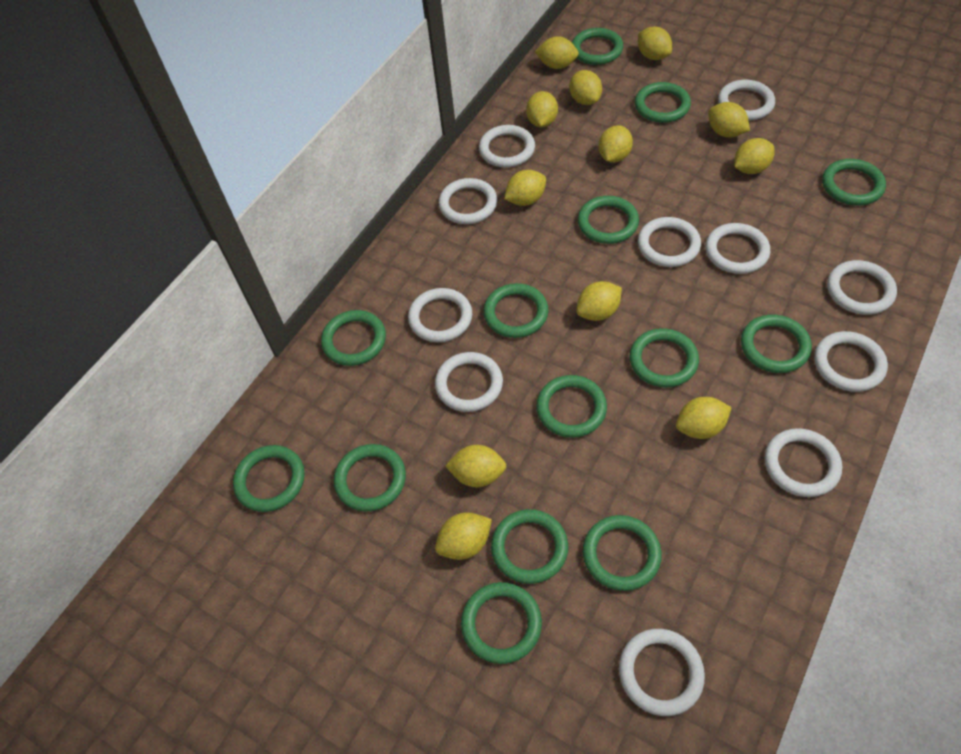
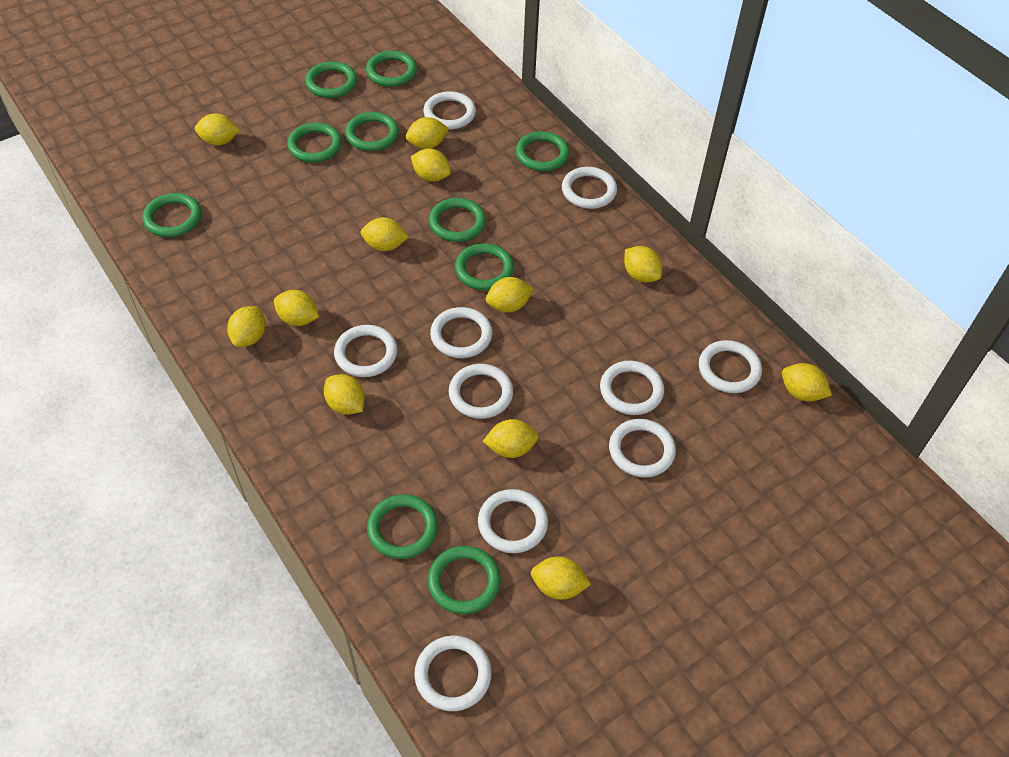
green ring: [233,445,305,512] [321,310,386,366] [334,444,406,512] [461,582,542,664] [483,283,548,338] [491,509,568,584] [536,375,607,438] [572,28,623,65] [578,196,639,244] [583,515,662,591] [630,328,699,388] [635,82,691,123] [741,315,812,373] [822,159,886,206] = 14 -> [142,193,201,237] [287,123,342,162] [305,61,357,98] [345,112,399,151] [366,51,417,87] [367,494,438,559] [428,546,501,614] [429,198,486,242] [455,243,514,290] [515,131,570,171] = 10
white ring: [408,288,472,342] [435,352,503,412] [439,178,497,224] [479,125,535,167] [619,629,705,716] [638,217,701,267] [706,223,770,274] [718,80,775,121] [765,428,842,497] [814,331,888,392] [827,260,897,315] = 11 -> [334,325,397,377] [414,636,492,711] [423,91,476,129] [430,307,492,358] [449,364,513,419] [478,489,548,553] [562,167,617,209] [600,361,664,415] [609,419,676,478] [699,340,762,393] = 10

